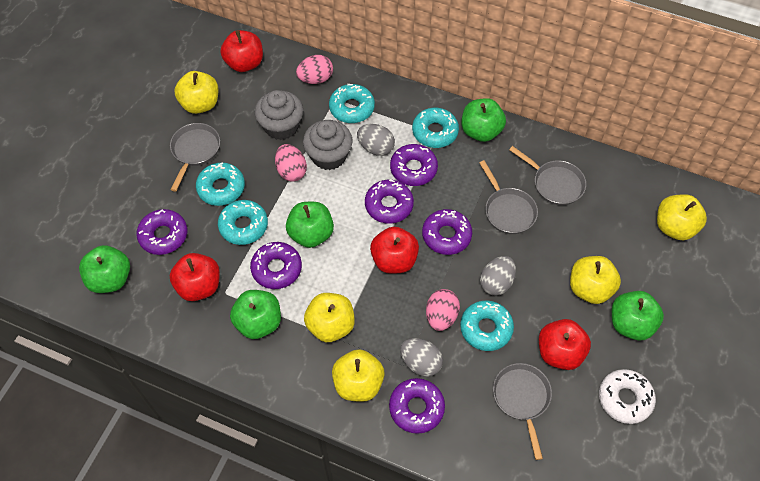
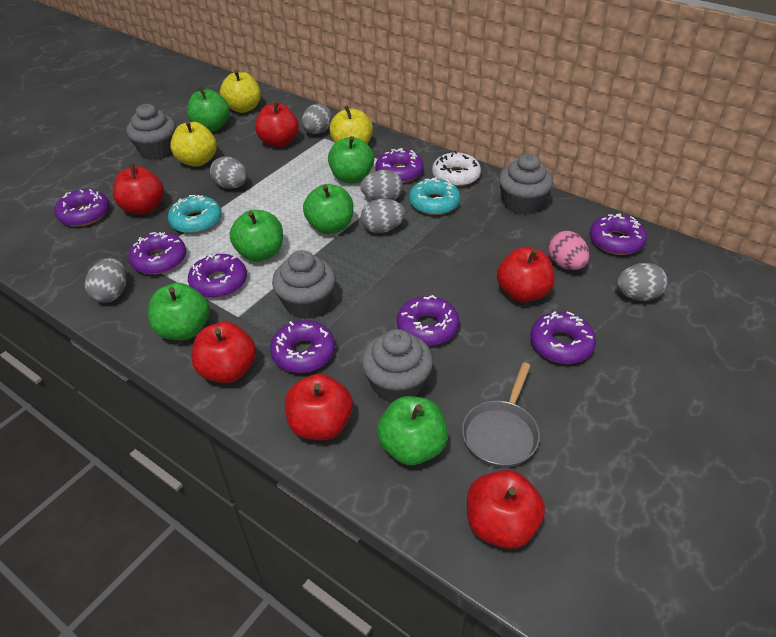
green apple: [79,245,130,293] [230,290,281,339] [286,202,334,248] [462,98,506,142] [612,291,664,340] = 5 -> [148,283,210,340] [187,86,230,132] [230,210,283,261] [303,184,353,234] [328,136,374,183] [377,396,448,465] = 6
grey cupcake: [255,90,303,140] [303,120,352,170] = 2 -> [126,104,176,160] [272,250,336,319] [362,329,433,403] [499,153,553,215] = 4
grey egg: [357,124,395,156] [400,338,443,377] [480,256,516,296] = 3 -> [84,258,127,303] [210,157,247,189] [302,104,332,134] [360,170,403,200] [361,199,405,233] [617,263,668,301] = 6
grey pan: [170,123,220,192] [479,160,538,234] [493,363,552,460] [509,146,586,205] = 4 -> [462,362,540,468] = 1
pink egg: [275,144,307,182] [296,55,333,84] [426,289,460,331] = 3 -> [548,231,590,270] = 1
purple donut: [136,209,187,255] [250,242,302,289] [365,179,414,224] [389,378,445,434] [390,144,438,186] [422,209,472,255] = 6 -> [55,189,109,226] [128,232,186,274] [188,254,247,298] [270,320,335,373] [375,148,424,183] [397,295,459,346] [530,311,596,364] [590,213,647,255] = 8
red apple: [170,253,220,301] [220,30,263,72] [370,227,419,274] [539,319,591,370] = 4 -> [113,163,164,215] [192,322,256,383] [255,101,299,147] [285,374,353,440] [467,470,545,549] [497,247,555,302] = 6
turquoise donut: [196,162,245,206] [218,200,268,245] [329,84,375,123] [412,108,459,148] [460,301,514,351] = 5 -> [168,195,222,234] [409,177,460,215] = 2
yellow apple: [174,71,218,114] [304,293,355,342] [332,349,385,402] [570,256,621,304] [657,194,707,240] = 5 -> [170,121,217,167] [220,70,261,113] [329,105,373,144] = 3

